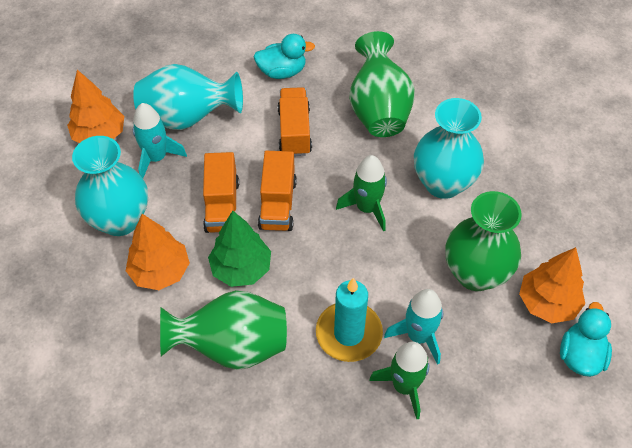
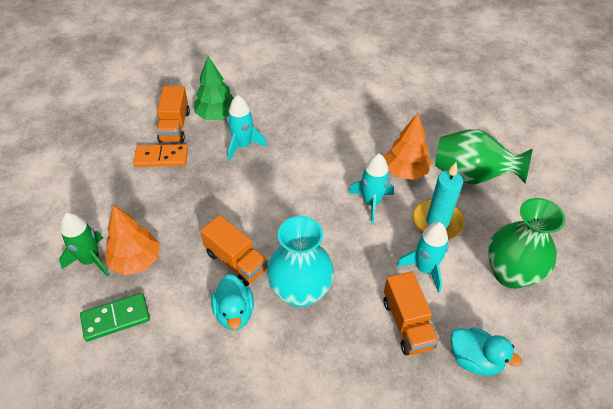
green domino: none = 0 -> [80,293,150,342] = 1
green rocket: [336,155,387,232] [369,342,430,419] = 2 -> [59,213,109,277] = 1
green vase: [160,290,287,370] [349,31,415,137] [445,191,522,291] = 3 -> [435,129,533,185] [488,198,565,289] = 2
orange domino: none = 0 -> [133,144,188,167] = 1
orange tree: [67,70,124,143] [126,214,190,290] [519,247,585,323] = 3 -> [105,205,160,275] [384,113,432,180] = 2
turquoise rocket: [133,103,187,178] [384,289,443,365] = 2 -> [227,95,267,161] [349,154,394,224] [397,222,448,293] = 3
turquoise vase: [72,136,148,236] [133,64,243,130] [414,98,484,199] = 3 -> [267,216,334,308] = 1

